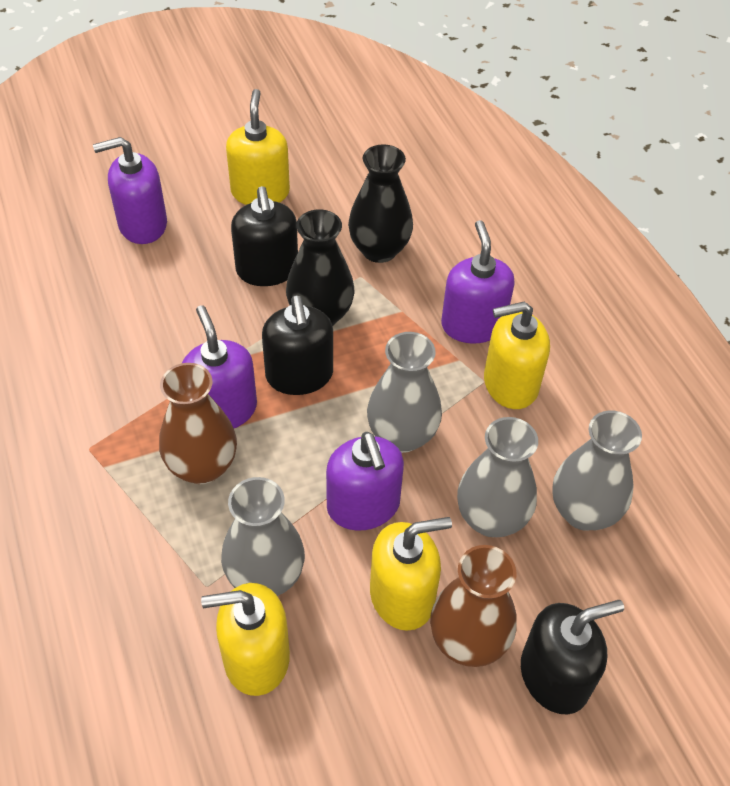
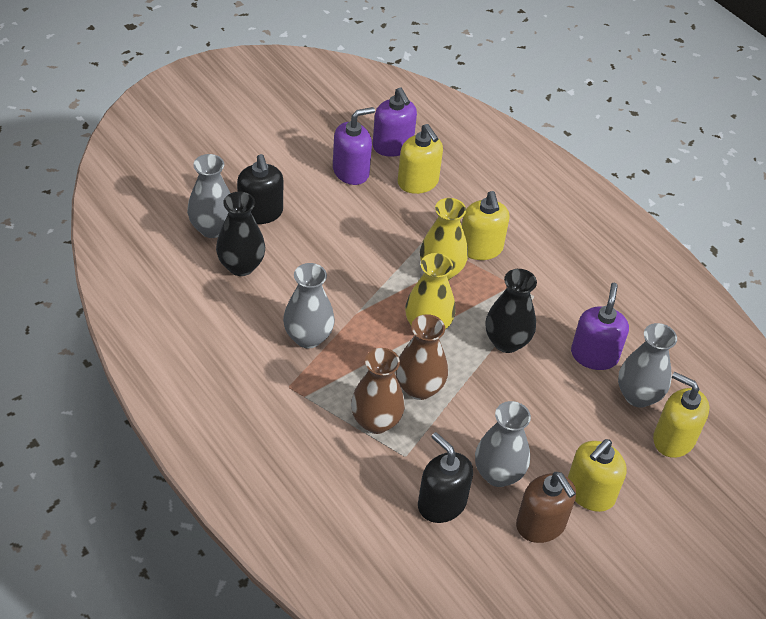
black soap dispenser: [231,186,298,286] [262,296,333,395] [521,600,624,715] = 3 -> [237,154,283,224] [418,432,473,523] = 2
brown soap dispenser: none = 0 -> [516,472,576,543] = 1
purple soap dispenser: [93,137,167,244] [182,305,257,428] [326,432,404,531] [441,220,515,344] = 4 -> [333,107,375,185] [373,87,417,157] [571,283,629,370] = 3
yellow vase: none = 0 -> [405,253,455,330] [420,198,468,280] = 2

